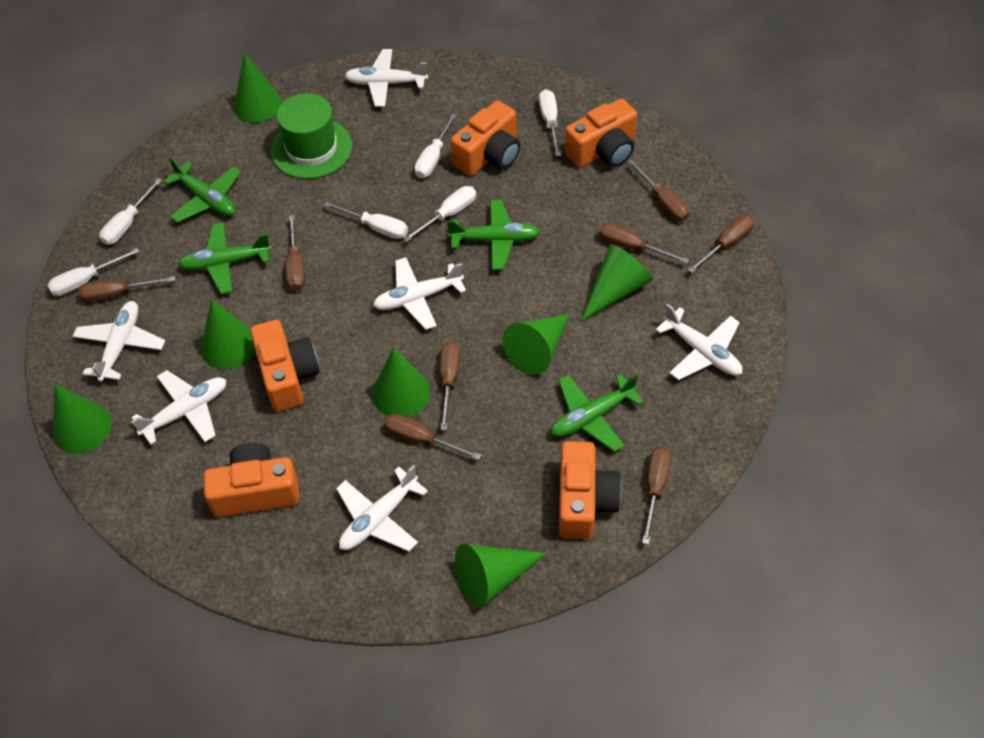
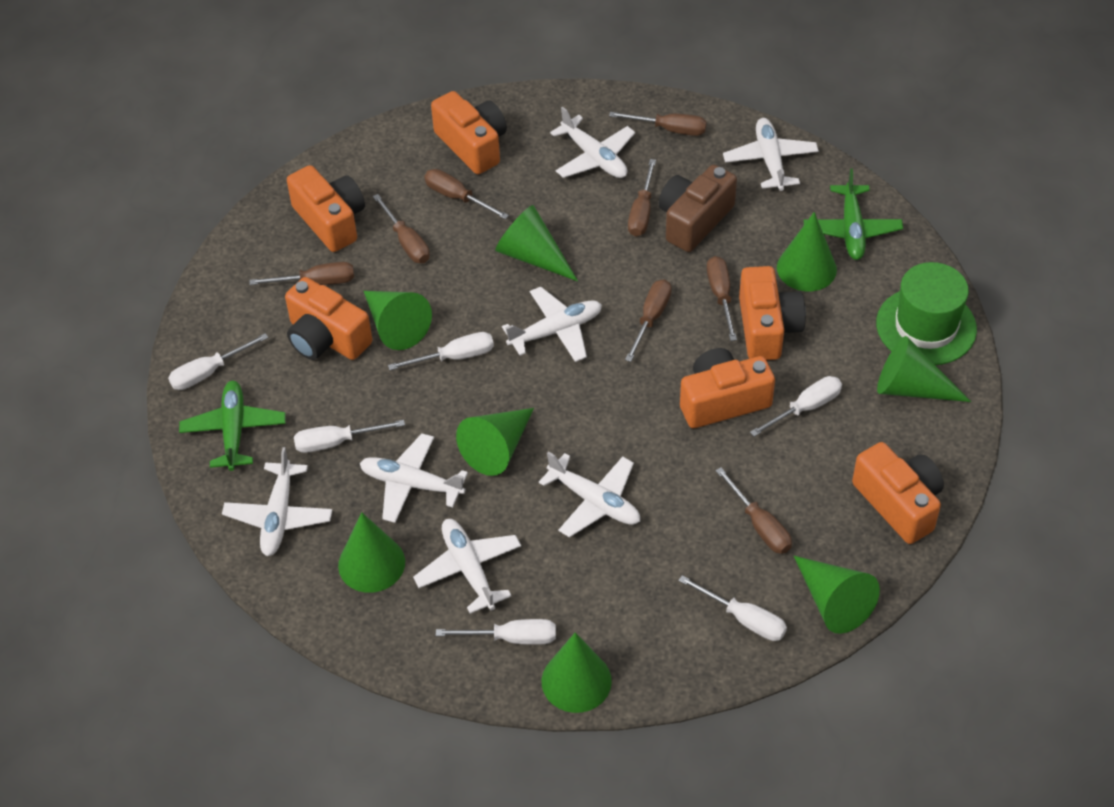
brown camera: none = 0 -> [659,165,737,252] = 1
green cone: [52,384,112,454] [201,299,255,369] [233,53,282,123] [372,348,430,417] [455,544,547,608] [502,314,569,375] [581,244,652,322] = 7 -> [338,512,405,593] [364,291,432,350] [456,408,534,476] [495,205,578,281] [542,632,612,713] [777,212,837,291] [794,556,880,634] [877,336,971,402] = 8
green plane: [163,157,241,223] [178,223,272,294] [446,200,540,270] [551,374,644,452] = 4 -> [179,381,286,471] [804,168,903,260] = 2
orange camera: [204,442,300,517] [250,320,320,411] [451,100,520,176] [559,441,622,539] [565,99,637,167] = 5 -> [285,277,372,360] [287,165,365,252] [431,91,507,174] [680,348,775,428] [739,266,806,360] [852,442,944,544] = 6
white plane: [72,301,165,382] [131,370,226,445] [336,465,428,552] [345,49,428,107] [373,257,466,330] [655,304,742,380] = 6 -> [222,447,332,556] [360,434,468,523] [413,519,521,614] [502,287,602,362] [539,451,640,538] [550,107,635,178] [723,118,819,191] = 7

